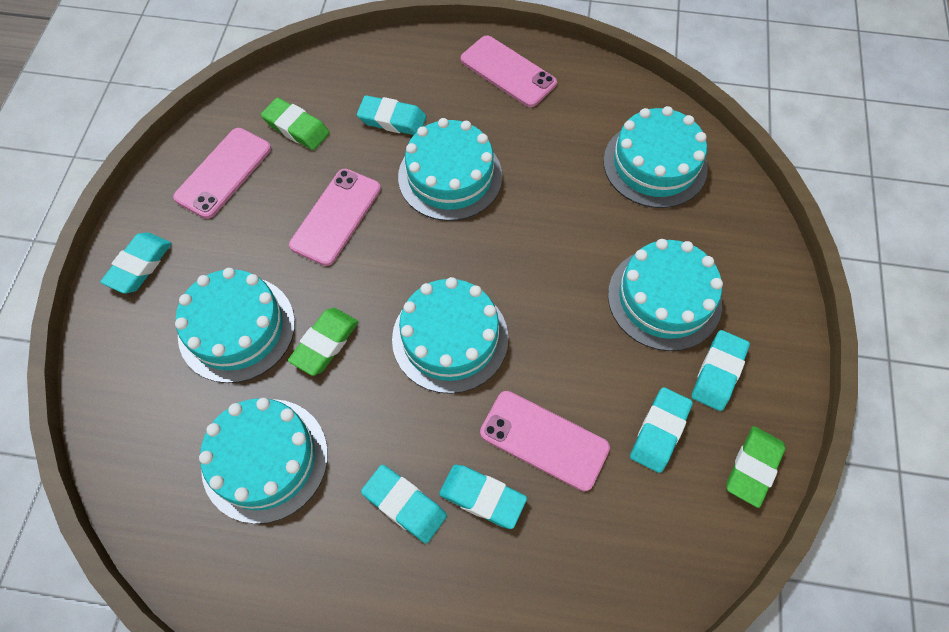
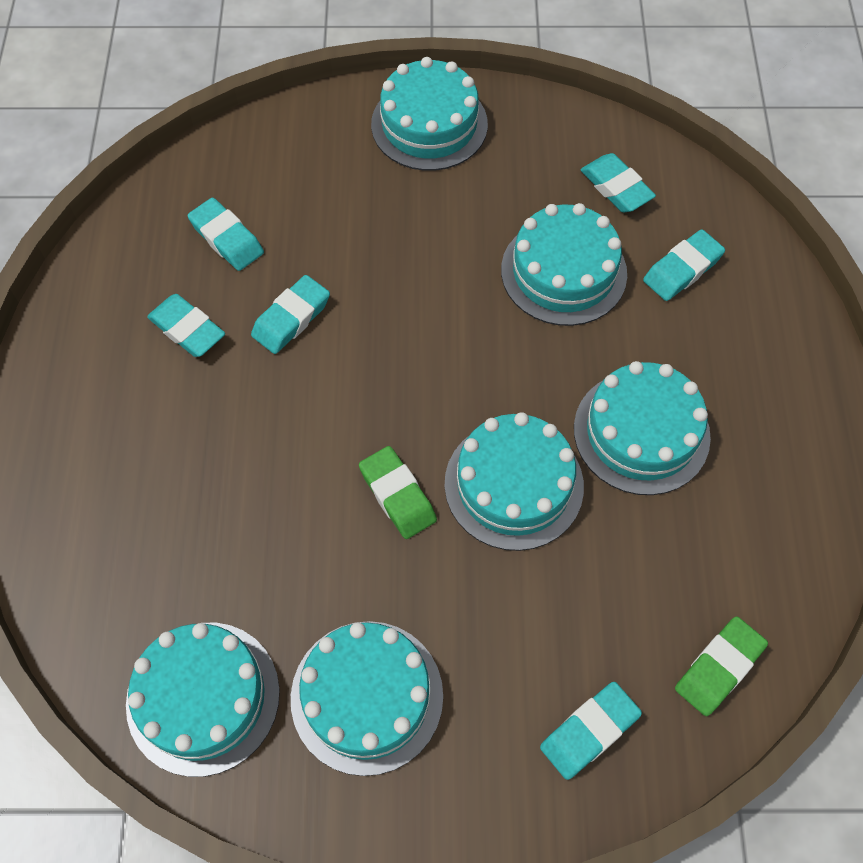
green eraser: [261,98,330,150] [288,308,358,376] [727,426,785,508] = 3 -> [359,446,437,539] [675,616,768,716] = 2
pink phone: [173,128,271,219] [289,169,381,266] [461,35,557,107] [480,391,610,491] = 4 -> none = 0

